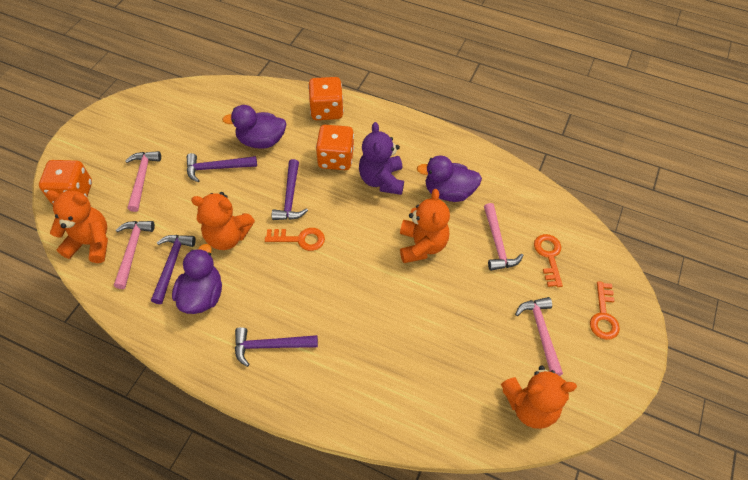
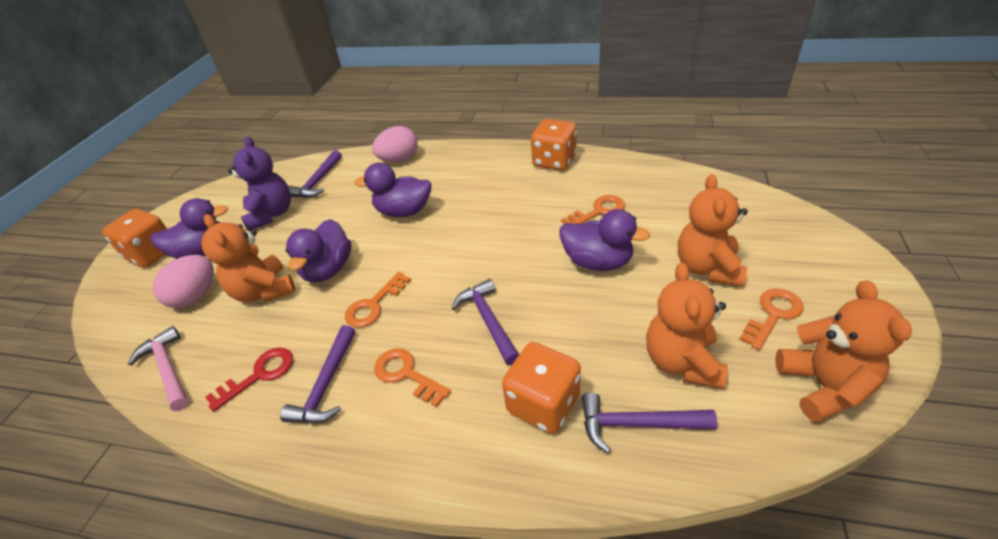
orange key: [265,228,325,251] [534,234,563,287] [590,281,620,340] = 3 -> [345,272,411,327] [374,348,451,407] [561,195,625,224] [739,288,804,350] = 4
pink egg: none = 0 -> [153,255,214,308] [372,126,418,163] = 2
pink hammer: [114,221,155,289] [125,151,161,212] [484,203,524,271] [515,297,563,376] = 4 -> [128,326,189,411] = 1
purple duck: [172,244,222,314] [222,105,286,149] [417,156,482,202] = 3 -> [150,198,228,259] [286,219,351,282] [354,163,431,217] [559,209,650,271] = 4
red key: none = 0 -> [205,348,293,412] = 1

